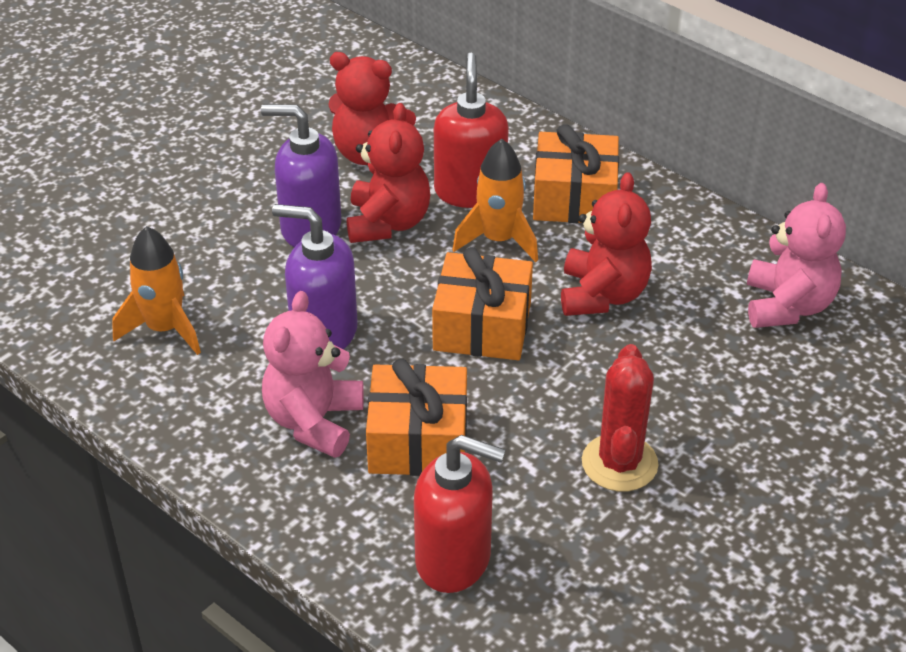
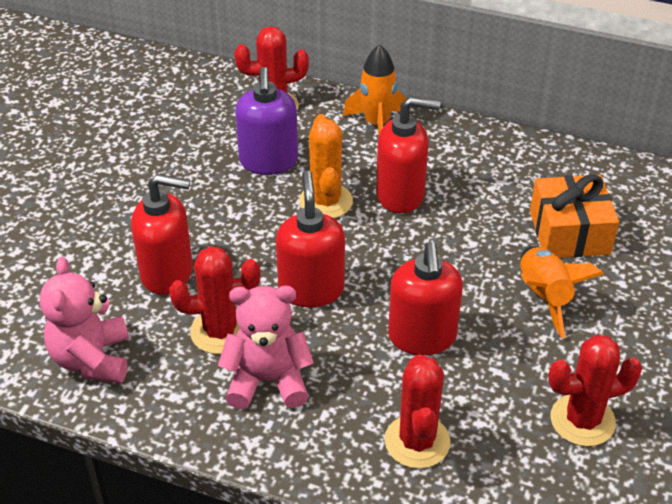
orange cactus: none = 0 -> [299,114,353,218] = 1
orange gift: [366,359,467,476] [432,247,533,360] [533,124,619,223] = 3 -> [530,174,619,258] = 1
purple soap dispenser: [261,104,341,247] [272,204,358,349] = 2 -> [235,67,298,175] = 1
red cactus: [582,344,658,492] = 1 -> [169,246,261,354] [234,26,309,110] [385,355,450,469] [548,335,642,447] = 4
red soap dispenser: [414,435,506,593] [434,53,509,208] = 2 -> [131,174,193,295] [276,171,345,307] [376,96,440,213] [388,242,463,355] = 4
red teddy bear: [328,52,416,165] [347,103,430,243] [561,172,652,316] = 3 -> none = 0

